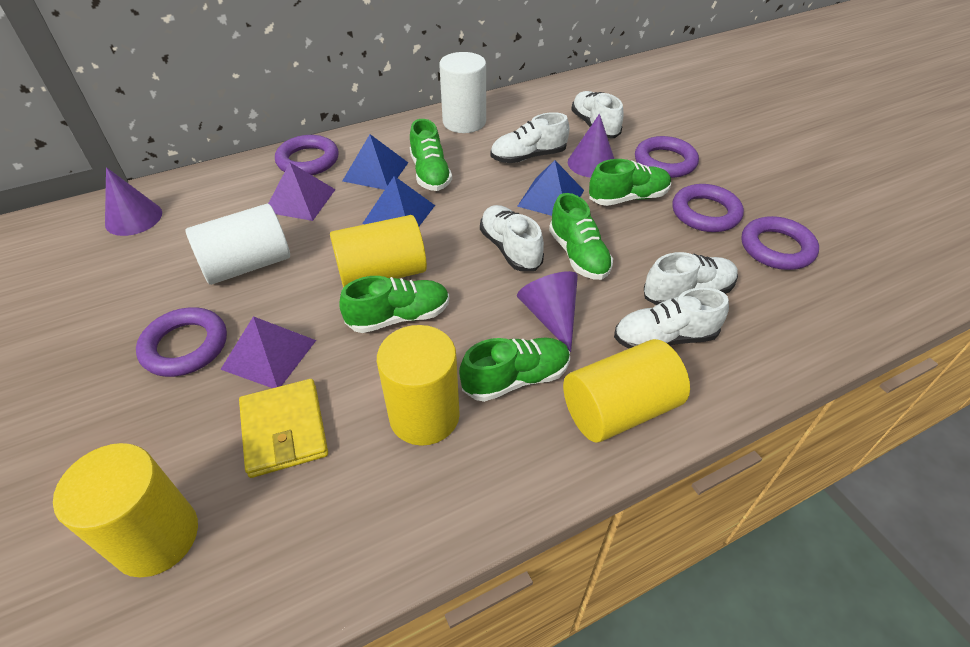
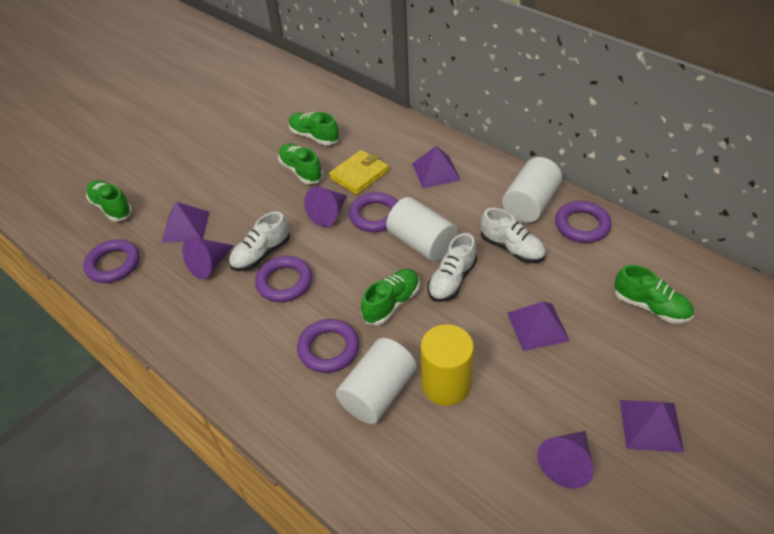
blue pyramid: [342,134,408,190] [362,176,435,226] [517,160,584,216] = 3 -> none = 0
purple pyramid: [220,316,316,388] [268,163,336,221] = 2 -> [161,202,209,243] [412,146,461,188] [507,302,570,351] [620,400,684,453] = 4
white cylinder: [186,204,290,285] [439,52,486,133] = 2 -> [336,338,416,424] [386,197,458,262] [502,157,562,223] = 3
white shoe: [480,205,544,271] [490,112,570,163] [571,91,624,138] [614,287,729,349] [644,252,738,305] = 5 -> [229,212,290,271] [428,233,477,302] [481,208,546,263] = 3
yellow cylinder: [53,443,198,577] [330,215,427,288] [377,325,460,446] [563,339,690,443] = 4 -> [421,324,474,406] = 1

